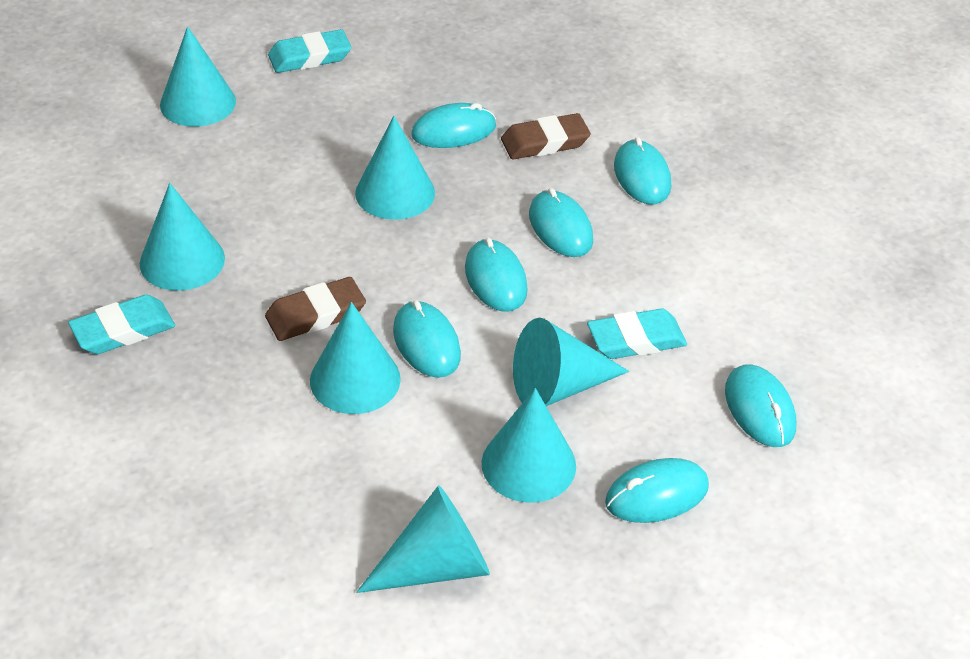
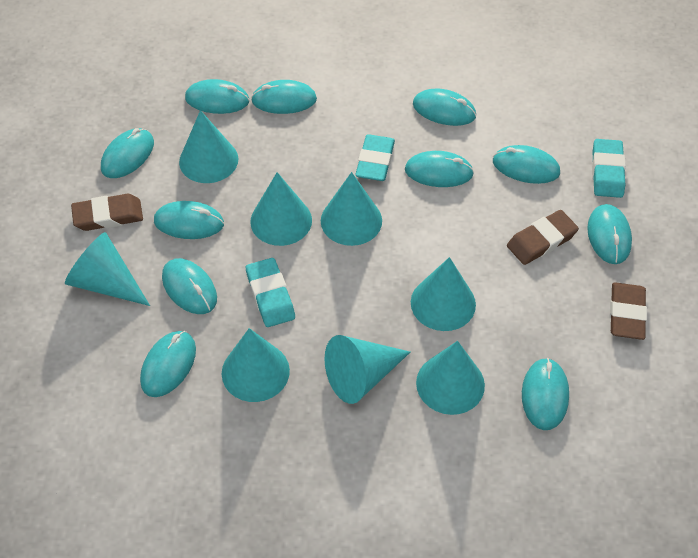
brown eraser: [265,277,366,341] [501,113,591,159] = 2 -> [71,194,143,231] [507,210,579,265] [610,282,647,340] = 3
turquoise cone: [140,183,225,291] [160,26,236,127] [310,302,401,414] [355,116,435,220] [356,485,490,593] [482,388,576,503] [513,318,629,406] = 7 -> [65,232,150,306] [179,110,238,183] [222,328,290,402] [250,172,312,246] [321,172,382,246] [325,335,410,404] [411,257,476,331] [416,341,485,415] = 8
turquoise mouse: [393,300,461,378] [411,103,496,148] [465,238,528,312] [529,188,593,257] [605,458,709,523] [614,137,671,204] [725,364,796,447] = 7 -> [101,128,154,178] [140,331,196,397] [154,201,224,239] [162,258,217,314] [185,79,249,114] [251,80,317,114] [405,151,474,187] [413,88,476,126] [493,145,560,184] [522,358,569,430] [587,204,632,264] = 11

